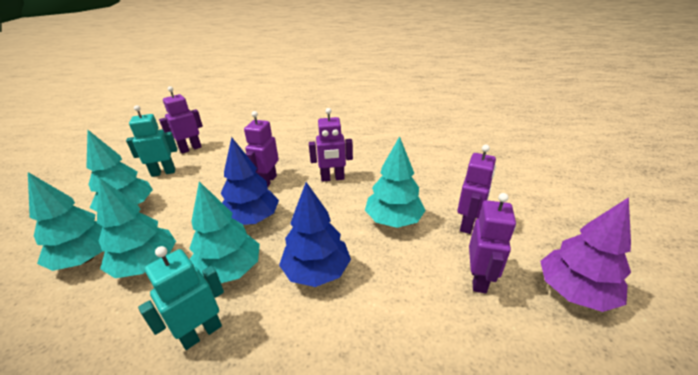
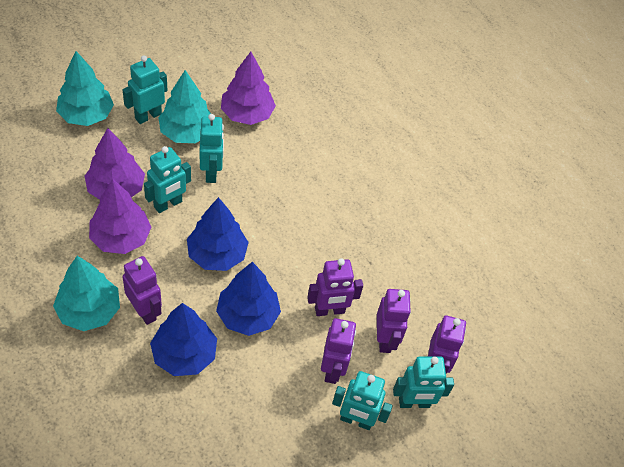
blue tree: [220,137,279,225] [279,182,351,287] = 2 -> [150,303,217,376] [187,197,249,271] [216,262,281,336] = 3
purple tree: [540,197,631,312] = 1 -> [85,128,145,200] [89,179,151,254] [221,52,276,125] = 3
turquoise robot: [126,105,178,177] [138,246,224,350] = 2 -> [123,55,168,124] [144,146,191,213] [200,114,224,183] [332,371,393,430] [393,356,454,408] = 5
turquoise tree: [28,172,103,271] [86,130,153,212] [97,177,176,278] [189,181,260,283] [365,136,426,228] = 5 -> [53,256,120,331] [56,51,114,126] [158,70,211,143] = 3

